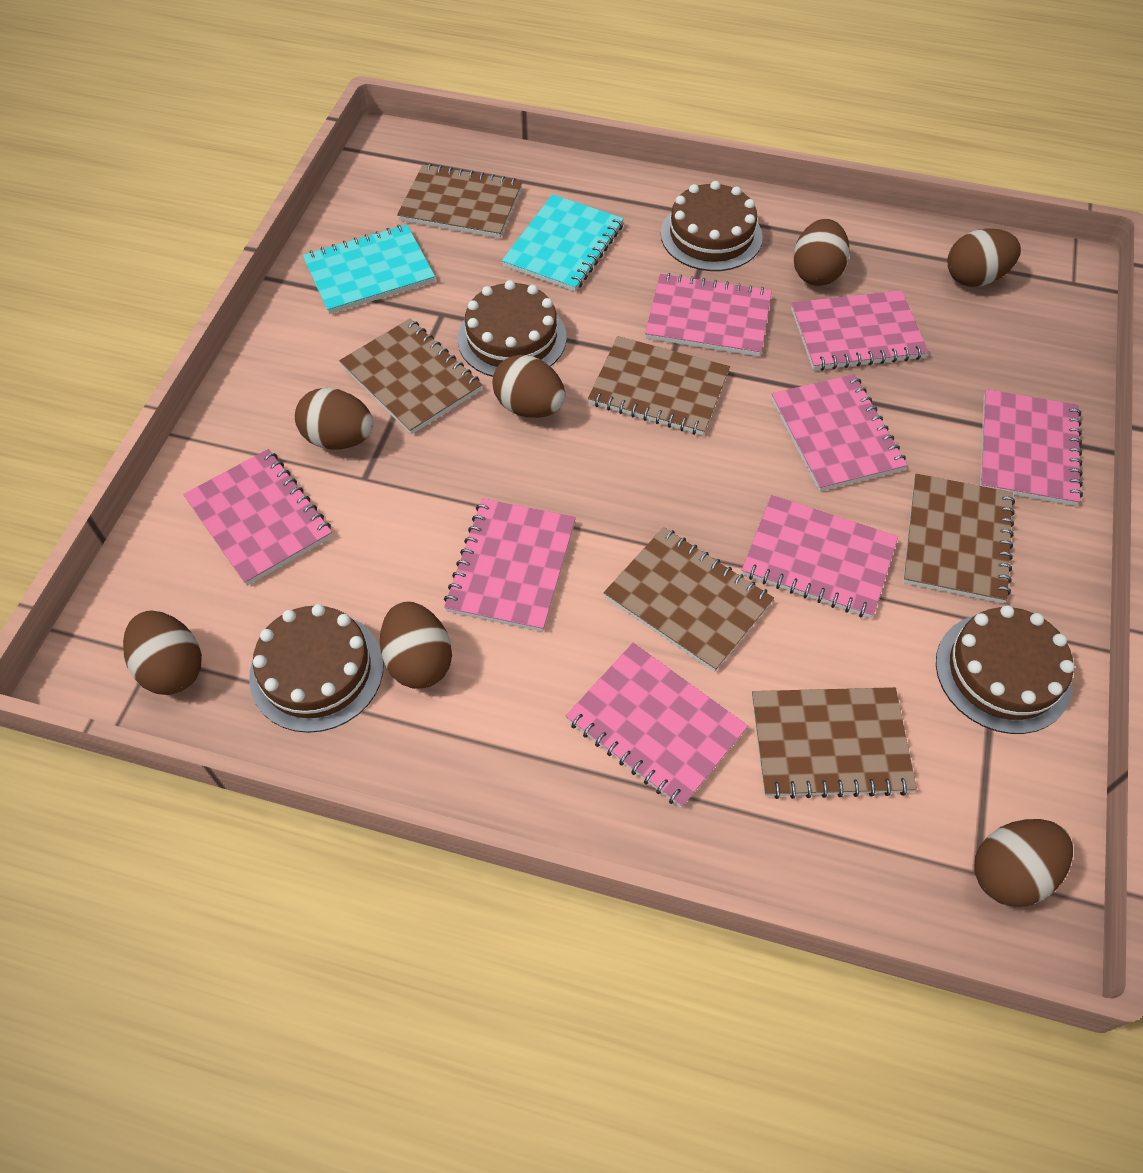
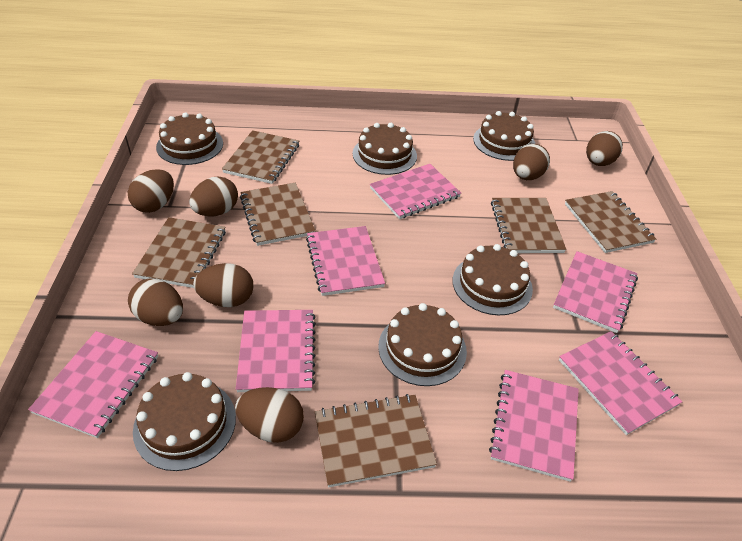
brown cake: [249,604,383,733] [457,280,566,377] [661,181,763,271] [936,605,1074,734] = 4 -> [133,372,236,471] [156,112,223,165] [353,123,417,175] [378,303,467,386] [453,244,533,315] [473,111,535,161] = 6
pink notebook: [183,449,333,586] [444,498,576,632] [566,643,748,808] [645,273,772,356] [741,495,898,619] [771,374,907,491] [791,290,929,371] [980,389,1083,506] = 8 -> [28,331,158,438] [236,310,316,392] [306,226,385,296] [370,164,461,219] [489,370,579,482] [553,251,638,333] [559,331,682,435] = 7
turquoise notebook: [303,224,435,314] [502,194,624,291] = 2 -> none = 0

